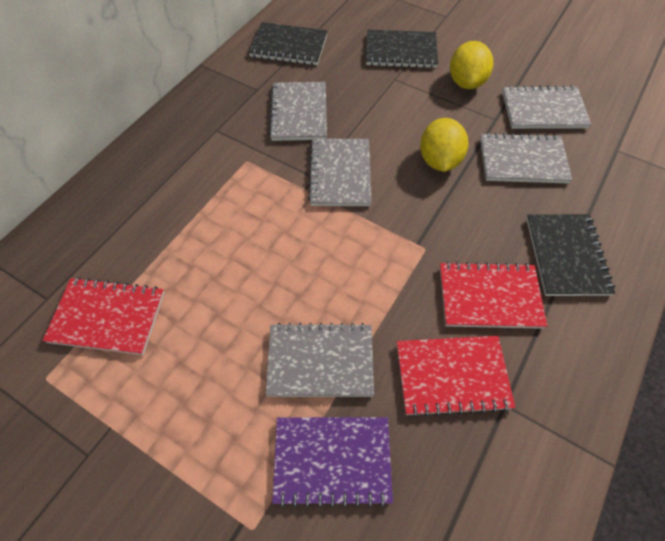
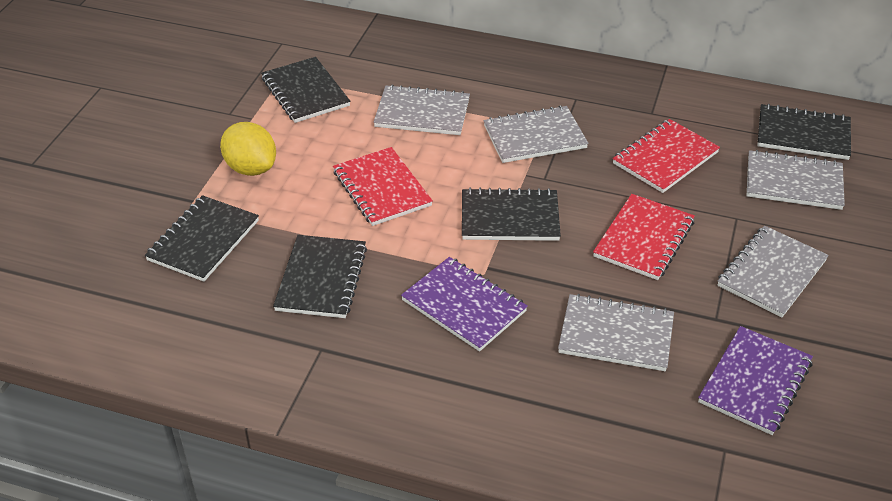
black notebook: [249,22,328,65] [366,29,438,68] [526,214,615,296] = 3 -> [145,195,259,282] [261,57,350,123] [273,235,367,318] [462,188,561,241] [757,104,851,160] = 5
purple notebook: [272,417,393,508] = 1 -> [401,257,528,351] [698,326,813,435] = 2
yellow lemon: [420,118,469,172] [450,41,493,89] = 2 -> [220,122,276,176] = 1

